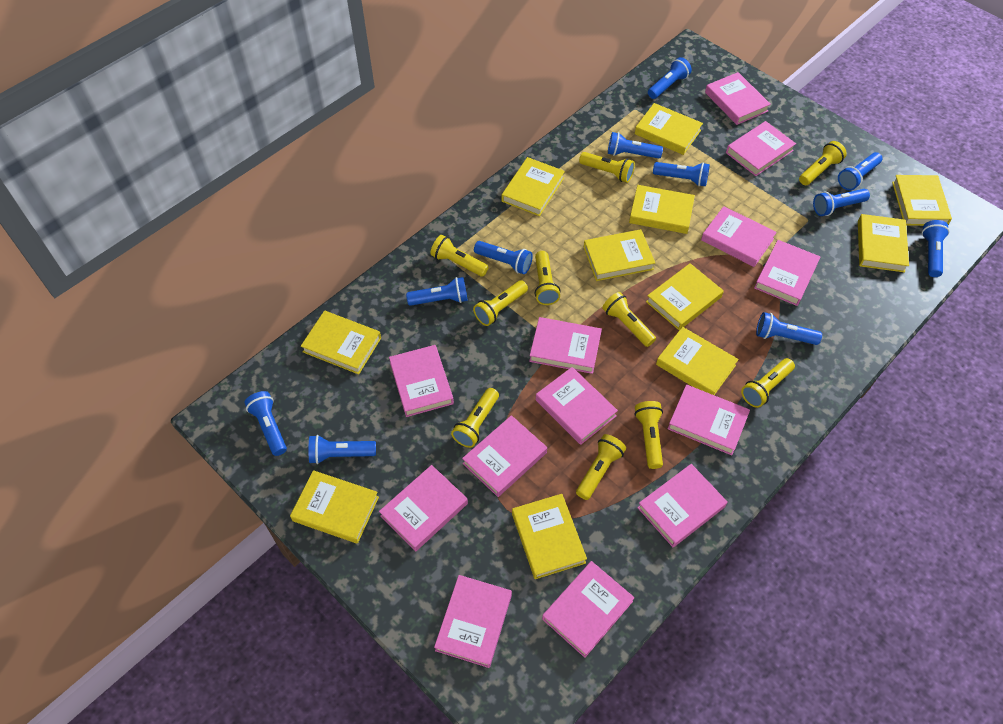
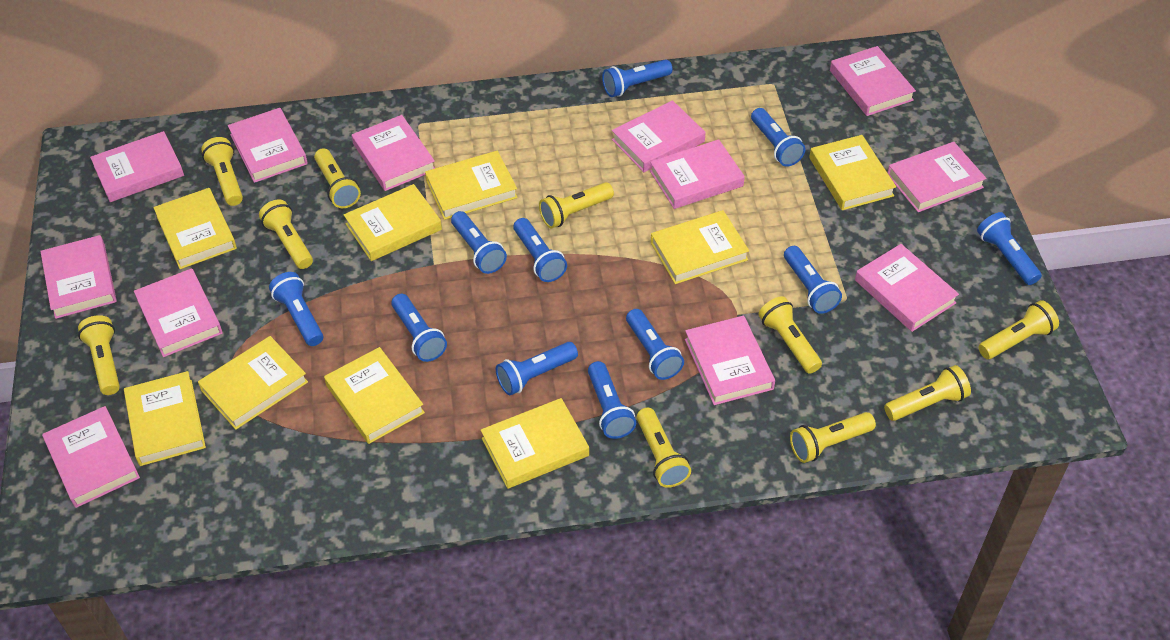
pink book: [379,465,468,551] [389,345,454,417] [434,575,512,668] [462,415,547,497] [529,317,602,374] [536,367,618,445] [542,561,635,658] [637,464,728,547] [668,385,750,455] [701,206,777,267] [705,72,771,125] [726,121,796,176] [754,240,820,306] = 13 -> [40,235,117,319] [42,406,140,508] [90,131,184,202] [134,268,223,357] [228,108,308,183] [352,115,435,191] [612,100,705,172] [650,139,745,209] [685,316,775,405] [830,46,916,116] [855,244,959,332] [887,142,987,212] = 12
yellow book: [290,470,379,544] [301,310,381,374] [502,157,565,216] [512,494,587,579] [584,229,655,281] [629,185,695,234] [635,103,703,155] [646,263,724,330] [656,327,739,395] [858,214,909,272] [892,175,952,226] = 11 -> [124,371,206,466] [153,188,237,269] [198,336,308,430] [324,347,425,444] [344,184,442,261] [425,150,518,220] [481,398,589,489] [651,210,749,284] [809,135,896,210] = 9

